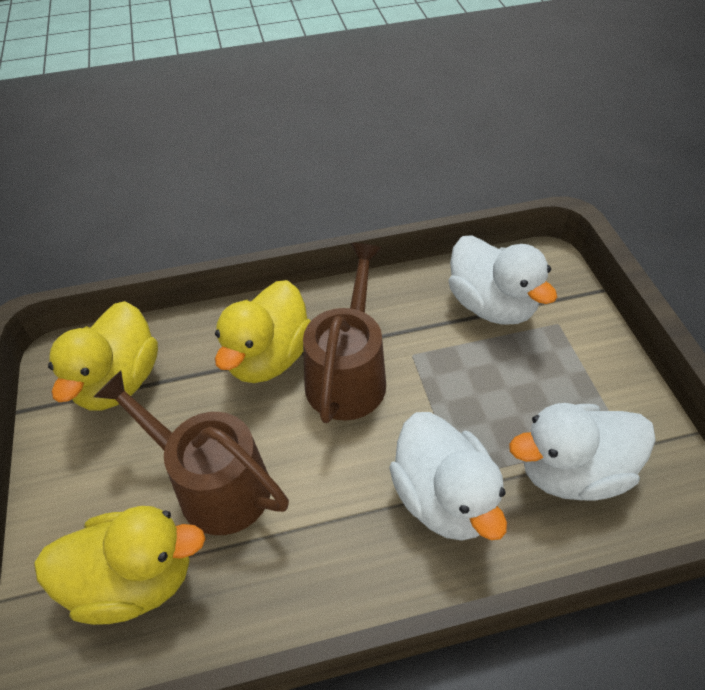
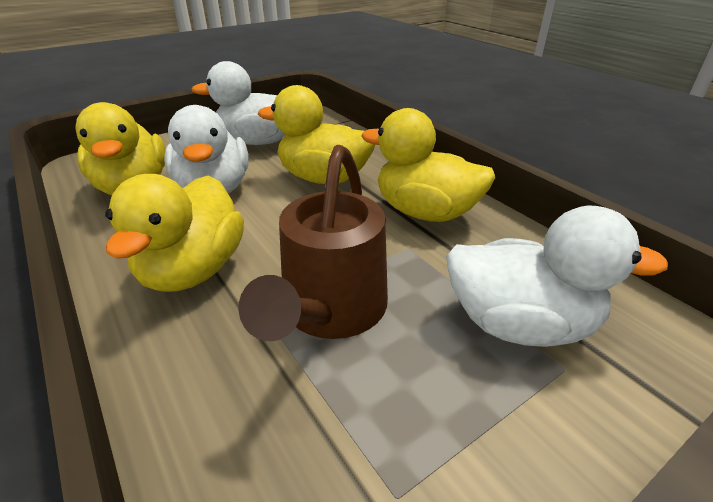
brown watering can: [94,371,289,535] [303,243,386,423] = 2 -> [239,145,388,341] = 1
yellow duck: [34,506,206,625] [48,301,158,411] [215,280,311,383] = 3 -> [75,102,165,195] [105,174,244,292] [258,85,375,184] [361,108,496,222] = 4

